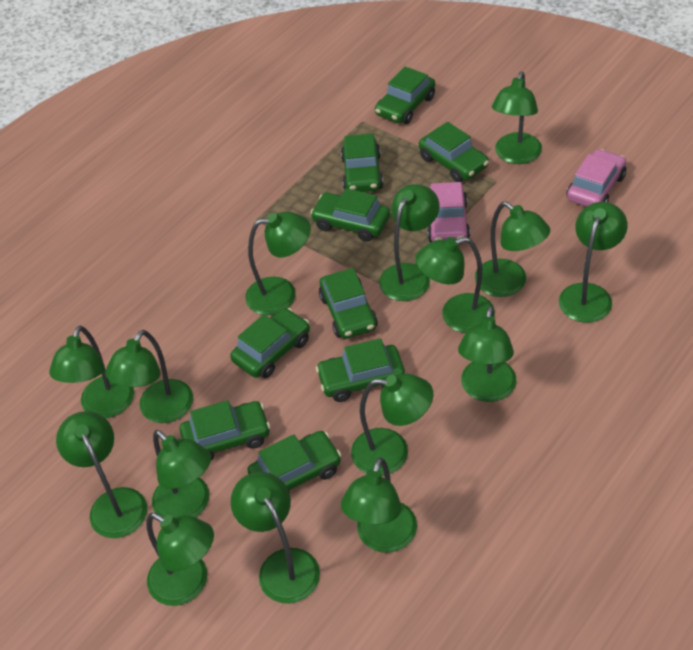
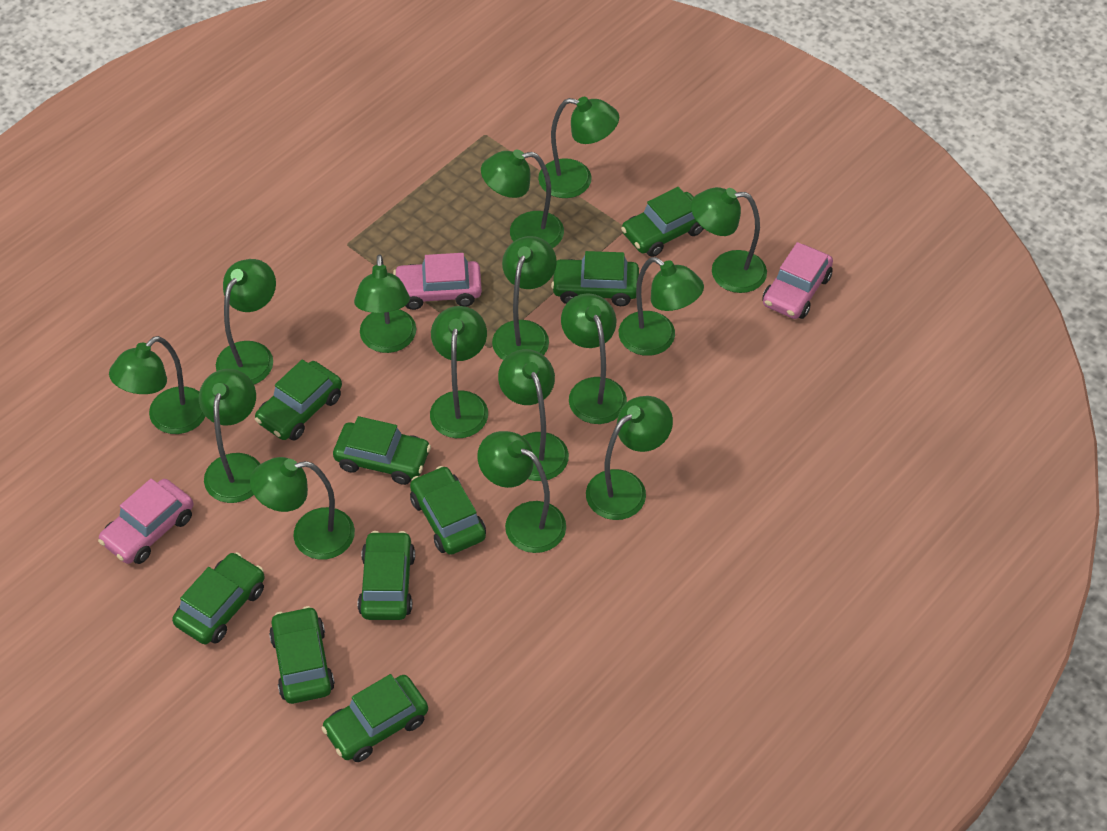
pink car: [427,182,470,243] [566,149,626,207] = 2 -> [98,478,193,564] [393,253,482,310] [762,242,833,319] = 3

